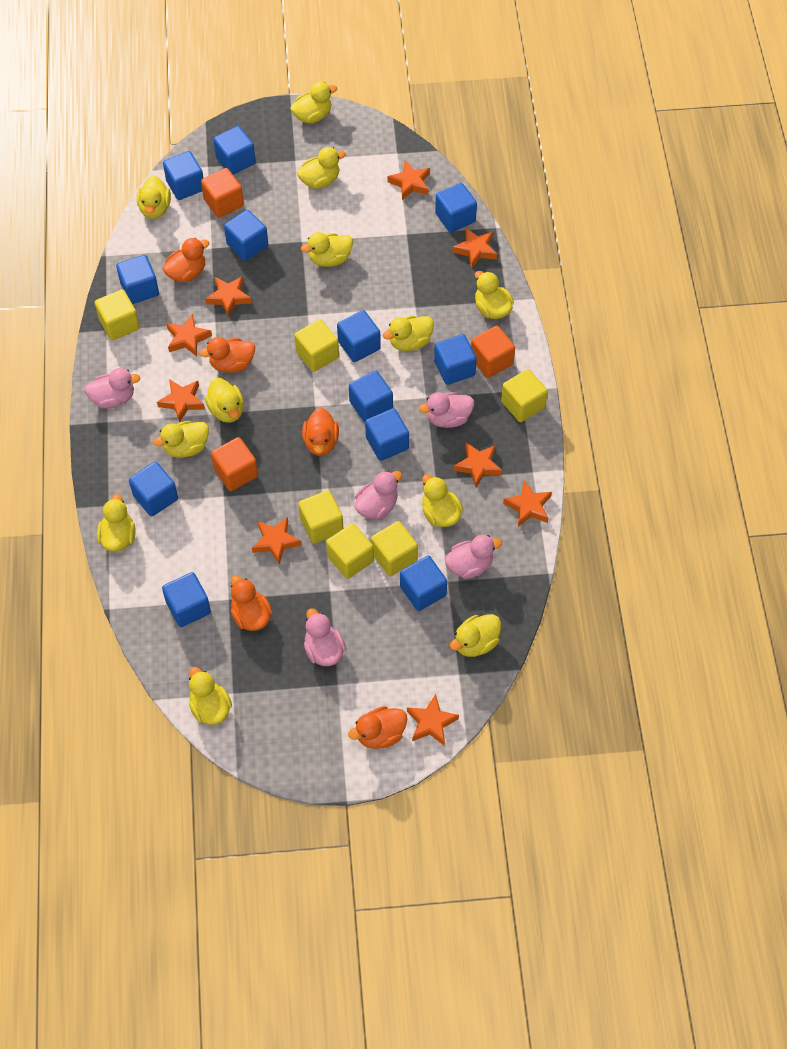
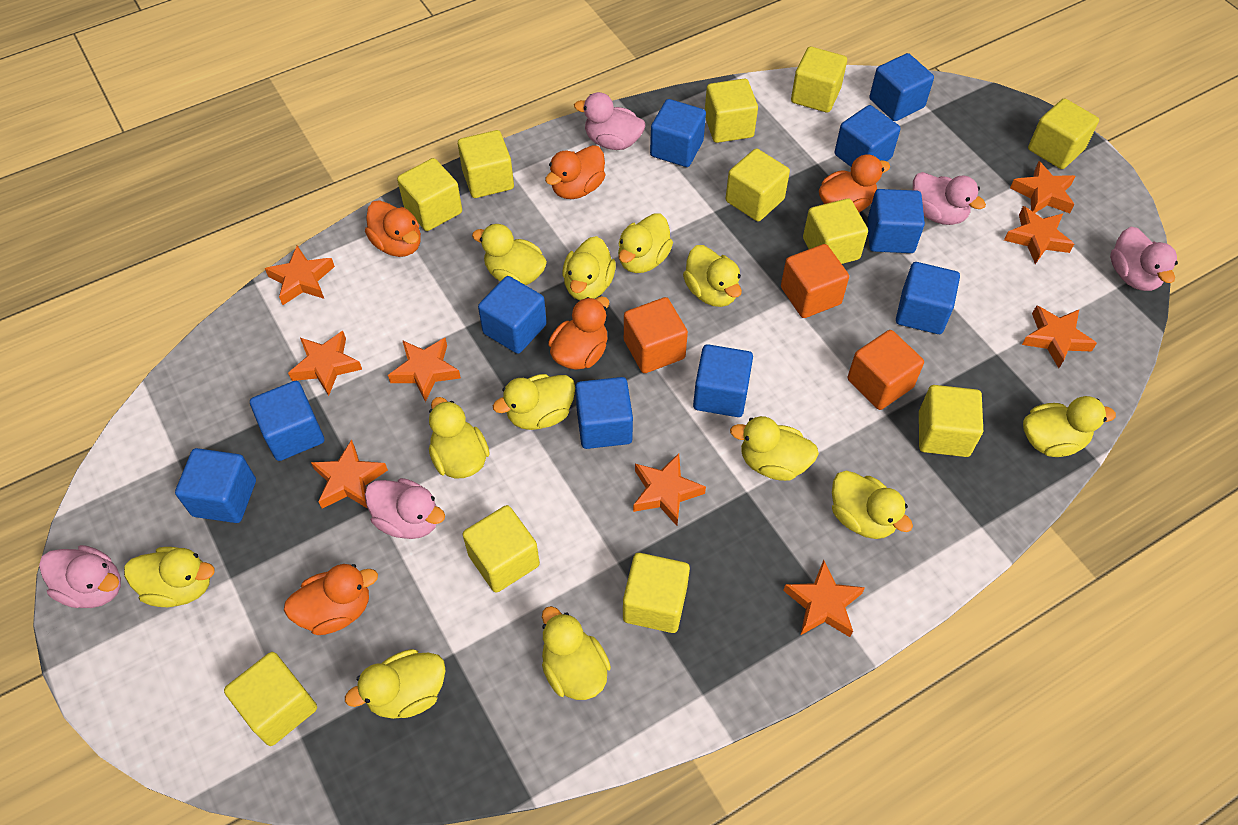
blue cube: [116,255,159,304] [129,462,178,517] [162,572,211,627] [163,151,203,200] [213,126,256,175] [224,210,268,261] [337,310,381,362] [349,370,393,423] [365,408,409,461] [400,556,447,611] [434,334,477,385] [435,183,477,233] = 12 -> [175,448,256,523] [250,381,324,461] [478,276,547,354] [575,377,633,449] [650,99,706,167] [693,344,753,417] [835,105,901,167] [867,189,925,253] [870,53,934,121] [896,262,960,334] = 10
yellow cube: [95,289,140,341] [294,319,339,372] [298,490,343,544] [326,523,374,579] [371,521,418,576] [501,369,548,422] = 6 -> [224,652,317,746] [397,158,462,231] [458,130,514,198] [462,505,540,593] [623,553,690,633] [705,79,758,143] [726,148,790,221] [791,47,847,113] [803,198,868,264] [919,385,983,457] [1028,98,1099,169] = 11

